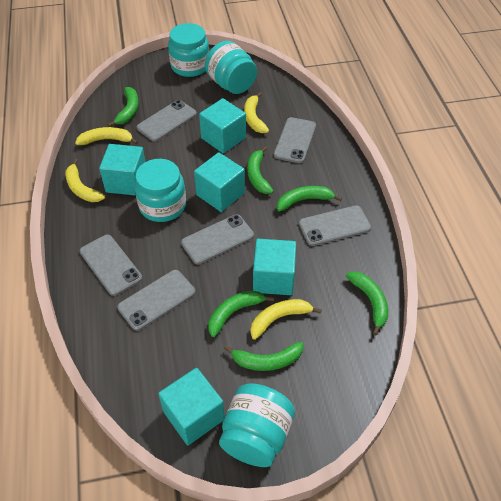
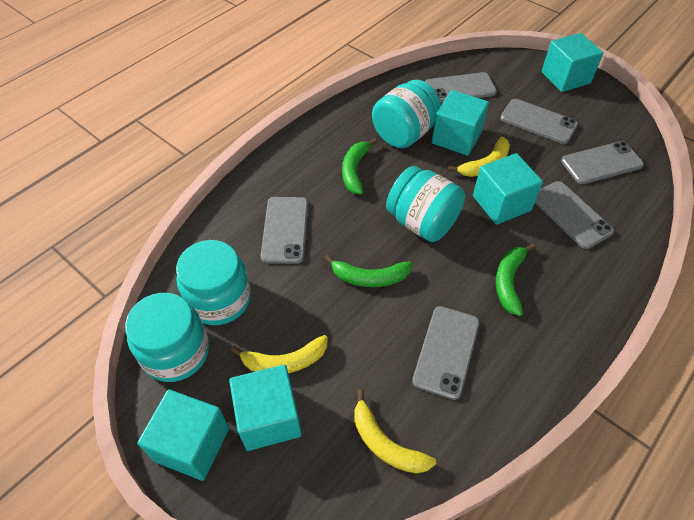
green banana: [108,87,139,127] [208,290,274,337] [224,342,303,371] [247,146,274,194] [277,186,342,211] [346,271,388,336] = 6 -> [325,255,412,287] [342,138,377,195] [496,244,535,316] = 3
yellow banana: [65,159,105,202] [75,127,138,145] [244,92,269,133] [250,299,322,340] = 4 -> [231,335,328,373] [354,389,436,474] [448,136,510,177] = 3

